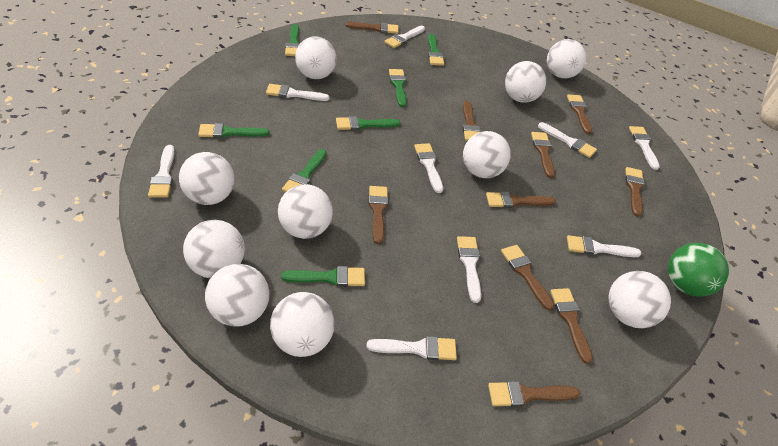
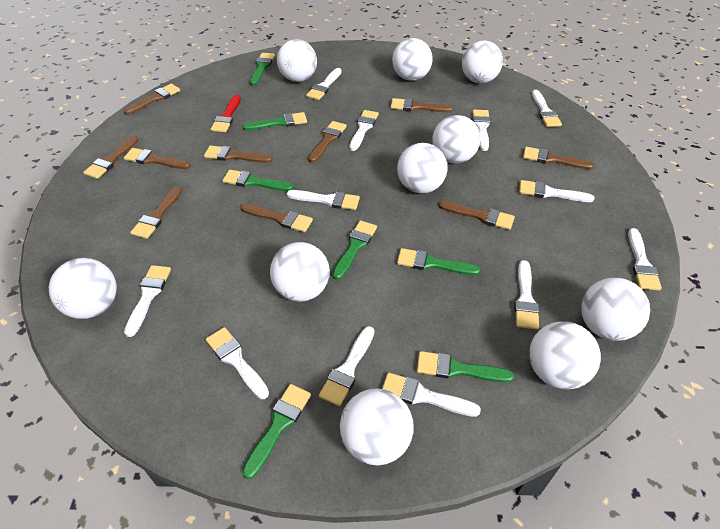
green ball: [668,243,729,297] = 1 -> none = 0
red brush: none = 0 -> [211,94,241,133] = 1
white brush: [148,145,175,198] [266,84,330,101] [367,336,457,360] [384,26,425,48] [414,143,443,193] [457,236,481,303] [538,122,597,158] [567,235,642,257] [629,126,660,170] = 9 -> [124,265,171,337] [205,327,269,399] [286,190,360,210] [306,68,342,100] [319,326,374,406] [349,110,379,151] [382,373,481,417] [472,110,491,151] [514,260,539,329] [519,180,594,202] [532,90,562,127] [628,228,662,291] = 12

